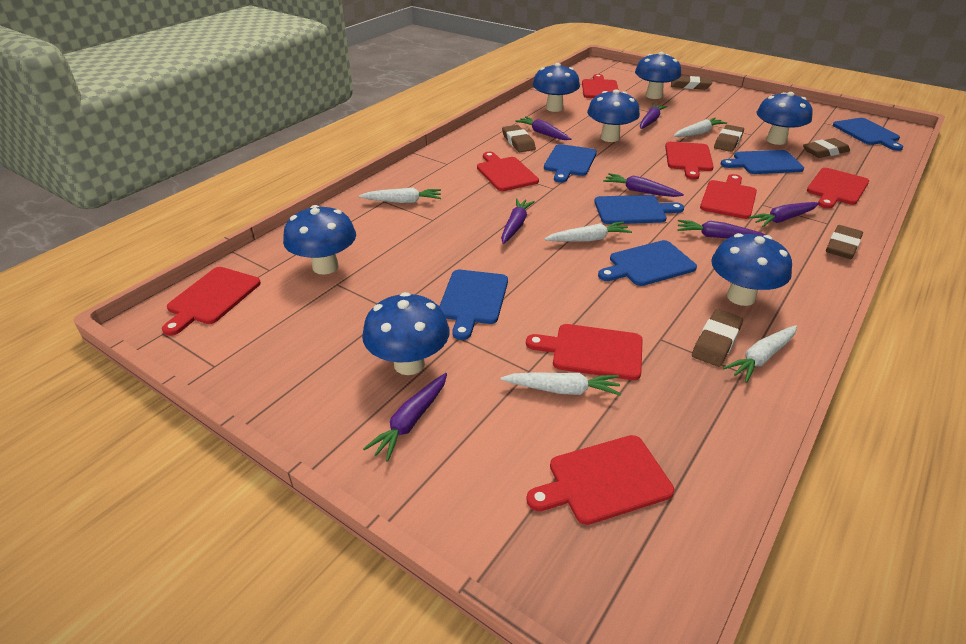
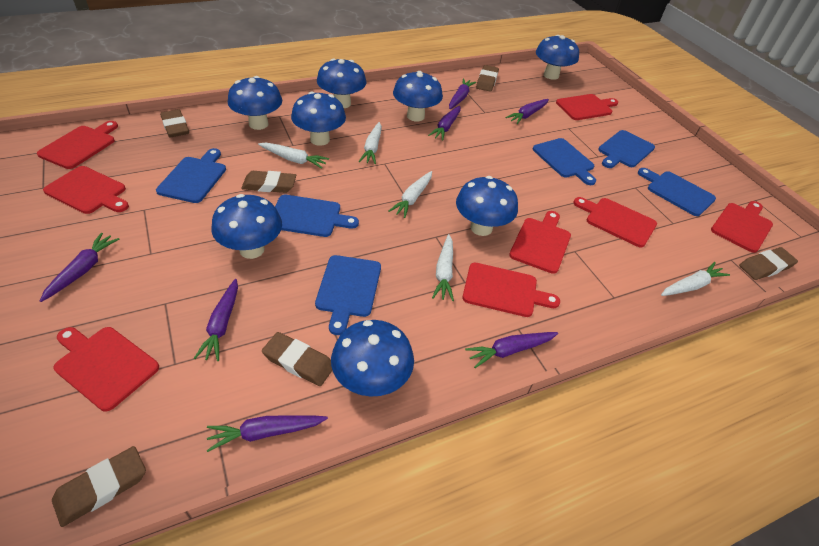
blue mushroom: [283,205,356,275] [362,292,450,375] [533,63,580,112] [587,89,640,142] [635,52,681,99] [711,233,792,306] [757,92,813,145] = 7 -> [211,194,282,259] [228,76,282,130] [291,92,346,146] [317,58,366,108] [331,320,414,397] [393,71,443,122] [456,176,518,236] [536,35,579,80] = 8

